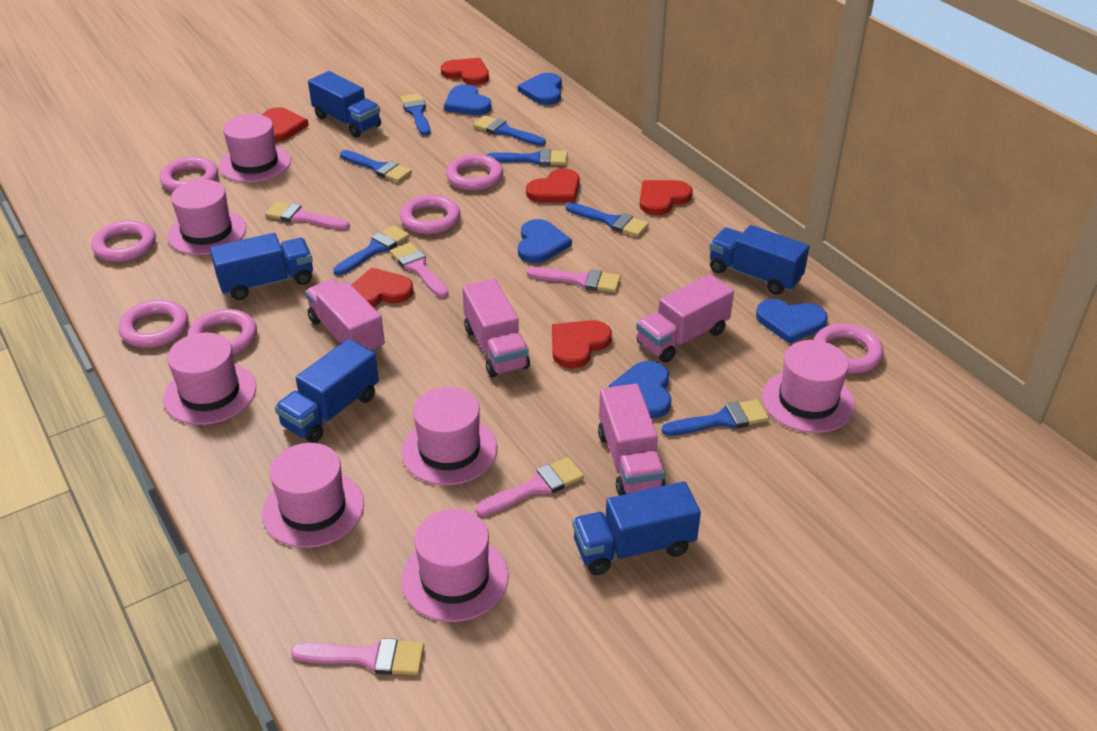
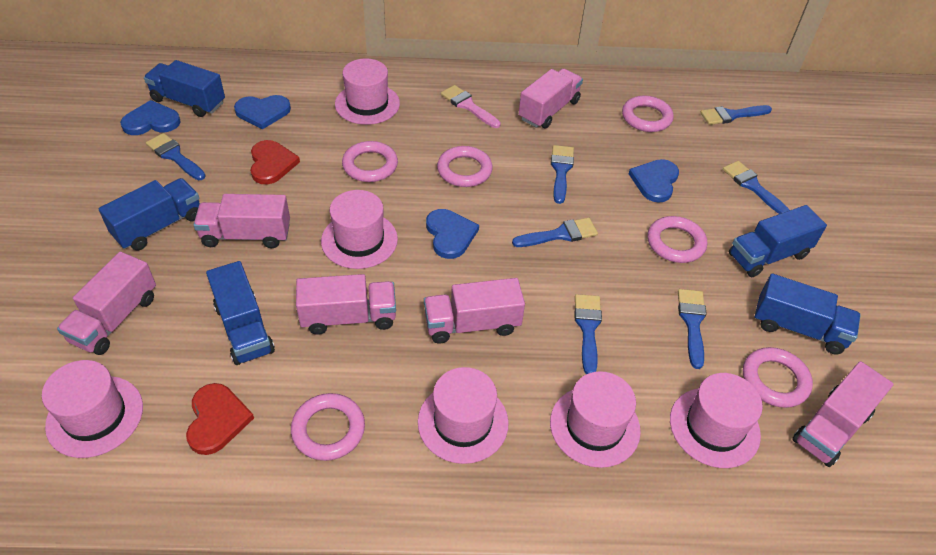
blue heart: [444,84,491,115] [518,73,562,105] [518,219,572,263] [609,361,671,419] [756,299,828,343] = 5 -> [120,100,181,135] [234,95,291,129] [426,209,479,259] [629,159,679,203] = 4
pink brush: [265,202,350,230] [291,638,424,675] [390,243,448,298] [475,457,584,516] [527,267,621,293] = 5 -> [441,85,501,128] = 1
pink hat: [163,333,256,425] [168,180,246,255] [219,114,291,183] [262,443,364,548] [401,387,497,485] [401,509,508,622] [762,340,855,433] = 7 -> [42,360,143,458] [321,190,398,269] [335,59,400,125] [418,367,509,464] [550,371,641,468] [670,373,763,468] = 6
pink ring: [92,220,156,262] [119,300,188,348] [160,157,219,192] [187,309,257,355] [400,195,460,234] [446,154,503,191] [814,323,883,374] = 7 -> [291,393,365,461] [342,141,398,182] [437,146,493,187] [622,96,674,132] [647,216,707,263] [743,347,813,408] = 6
pink truck: [305,279,385,353] [462,279,530,377] [598,384,666,496] [636,274,734,363] = 4 -> [57,252,156,355] [193,194,290,248] [296,274,396,335] [424,278,525,344] [519,68,583,128] [792,361,893,467] = 6
red heart: [263,107,309,142] [351,268,414,307] [441,58,489,85] [526,168,580,203] [552,320,612,368] [639,180,693,215] = 6 -> [186,383,254,455] [250,140,300,184] = 2

